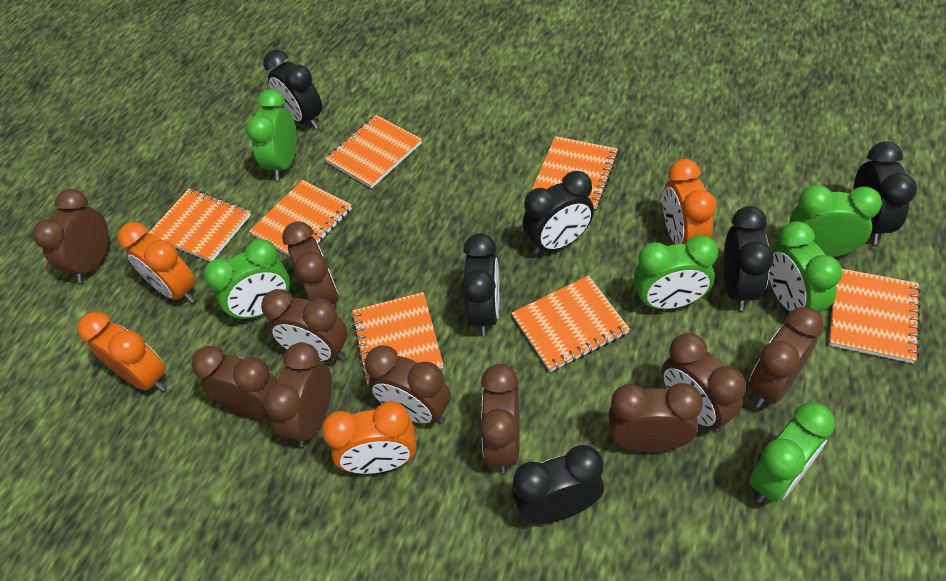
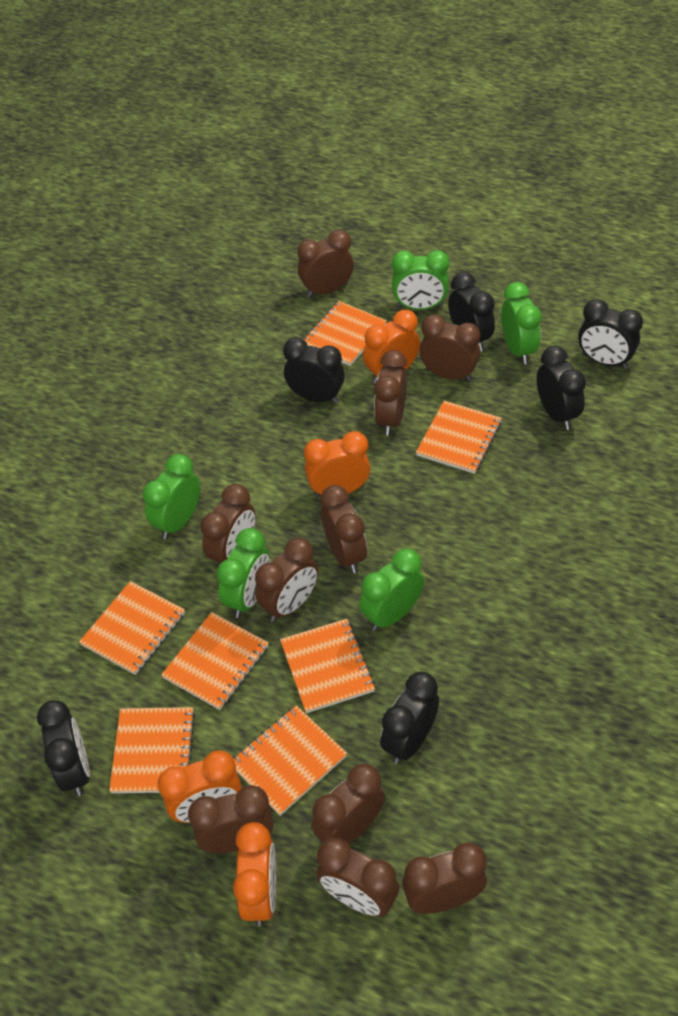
green clock: [204,239,290,322] [246,89,297,180] [634,235,719,309] [749,402,835,503] [769,221,842,313] [789,185,882,257] = 6 -> [143,454,200,540] [217,528,270,618] [360,548,424,631] [392,250,449,310] [501,282,541,364] = 5

